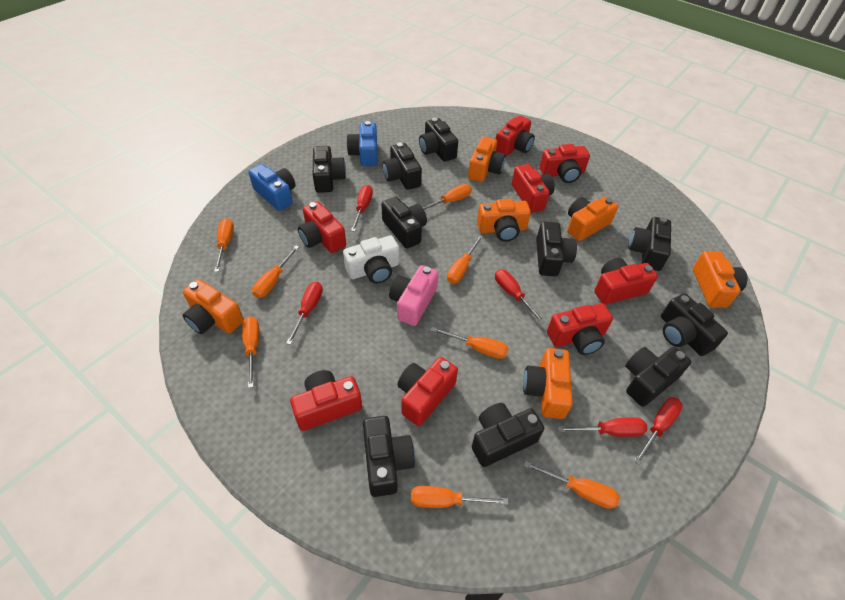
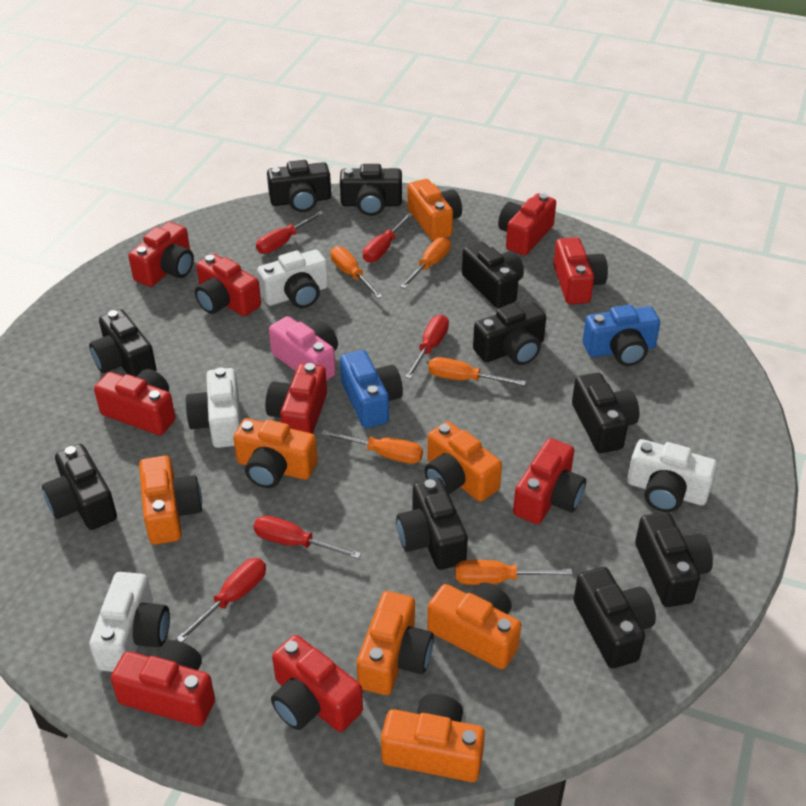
orange camera: [182,279,244,334] [468,136,506,182] [477,199,531,242] [523,348,573,419] [567,197,618,241] [693,251,747,308] = 6 -> [139,455,202,545] [233,418,318,488] [357,591,434,695] [381,694,485,782] [408,179,462,240] [424,421,502,502] [427,583,521,669] = 7
orange screwdriver: [214,218,234,272] [242,316,259,388] [252,246,299,298] [411,486,508,508] [423,184,472,210] [431,327,509,359] [447,235,483,284] [524,461,620,509] = 8 -> [321,430,423,464] [331,246,383,299] [400,237,451,289] [428,357,526,386] [455,560,573,585] = 5
red camera: [290,370,362,431] [298,201,346,253] [398,357,458,426] [496,115,535,156] [512,164,555,213] [540,144,590,183] [547,303,613,355] [594,258,658,305] = 8 -> [94,369,175,435] [111,640,215,727] [128,222,194,287] [195,254,261,316] [265,363,327,434] [271,635,363,732] [498,193,556,255] [513,438,586,524] [553,237,608,304] = 9
white camera: [343,235,399,284] = 1 -> [89,572,170,672] [185,368,241,448] [257,250,328,308] [627,439,717,512] = 4

